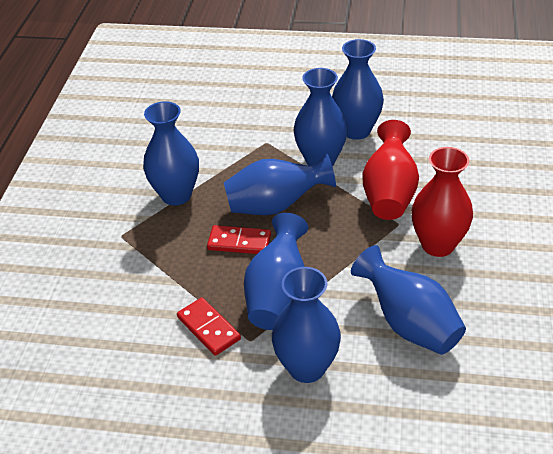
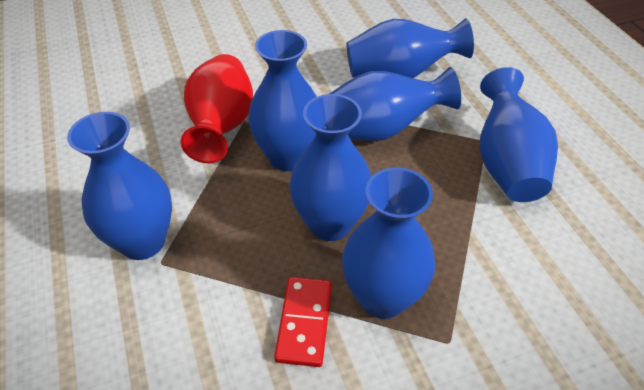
red domino: [177,297,241,356] [207,225,271,254] = 2 -> [274,277,332,367] = 1
red vase: [362,120,419,220] [412,147,473,257] = 2 -> [181,54,253,163] = 1

